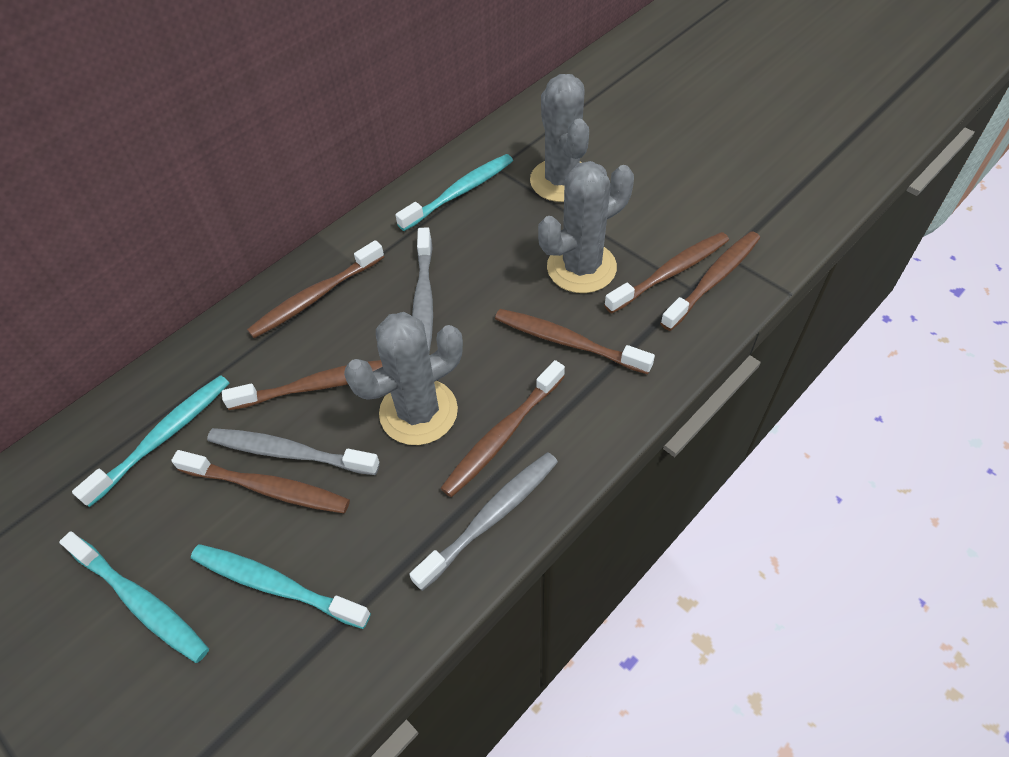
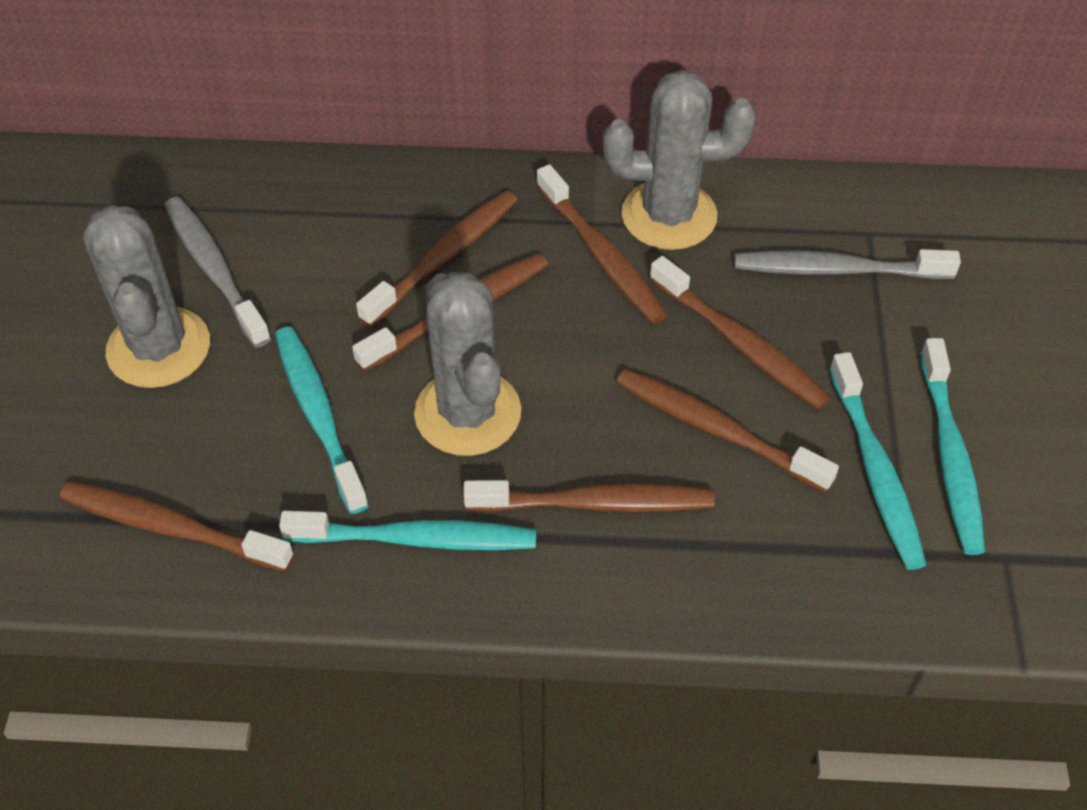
grey toothbrush: [207,428,380,475] [409,452,558,591] [412,227,433,353] = 3 -> [164,197,271,348] [734,249,961,279] = 2

